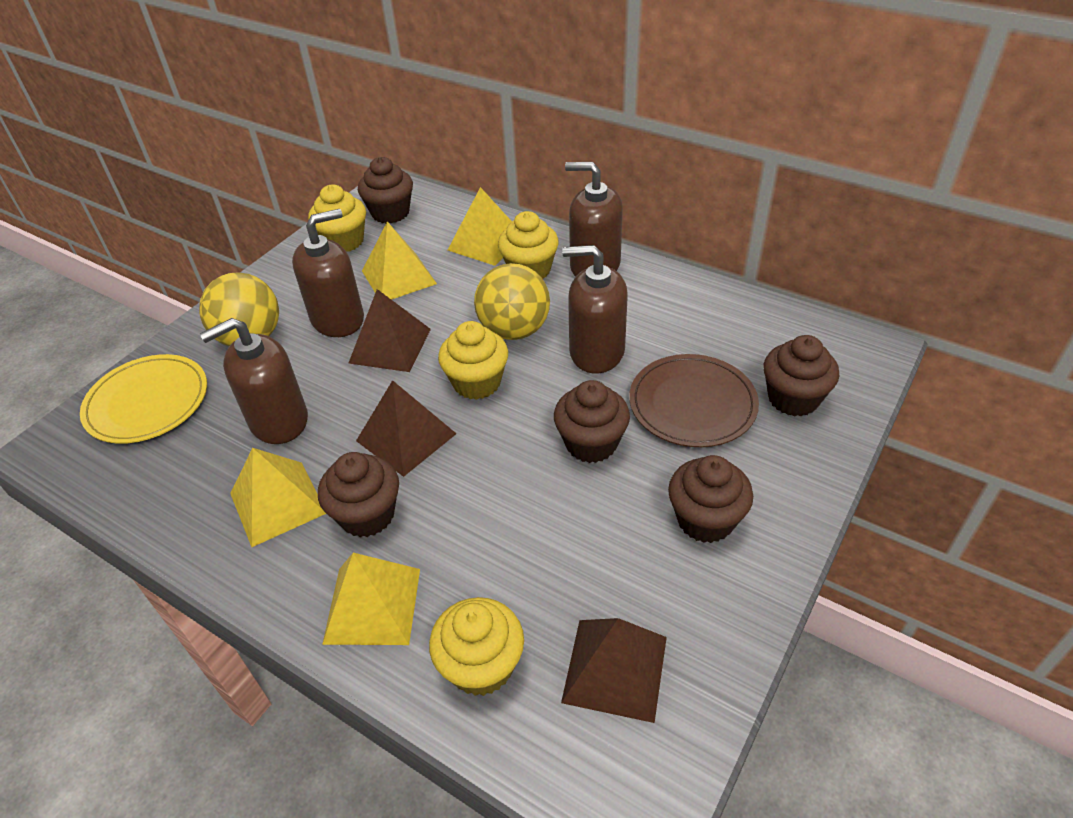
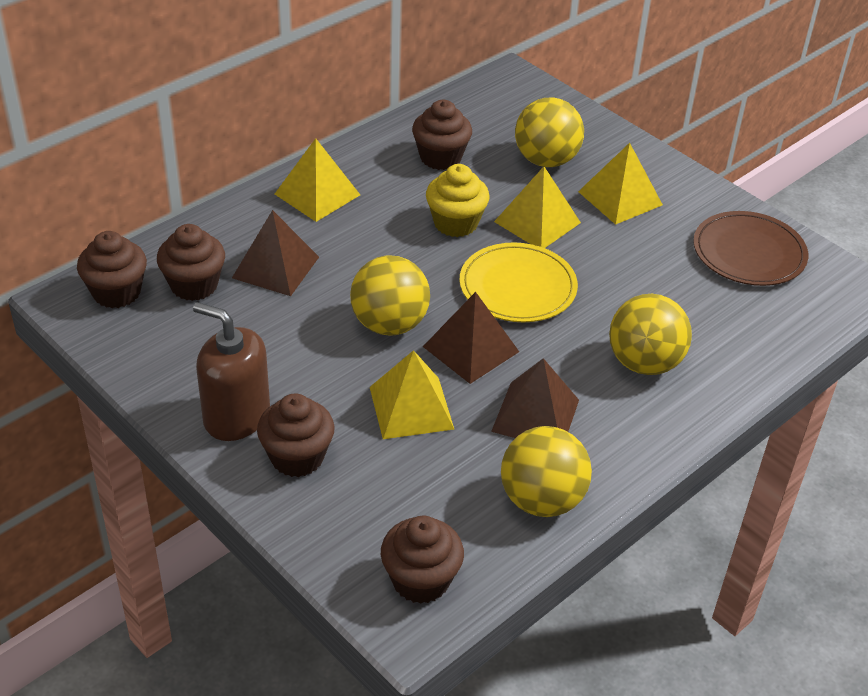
brown soap dispenser: [200,318,308,444] [292,209,364,337] [562,245,628,373] [565,162,623,277] = 4 -> [193,302,270,441] = 1
yellow ball: [199,272,279,346] [474,263,550,340] = 2 -> [350,255,430,336] [501,426,592,517] [515,97,584,167] [609,294,692,375] = 4
yellow cupcake: [308,185,366,252] [429,597,524,696] [438,321,508,400] [498,211,559,279] = 4 -> [426,164,489,237] = 1

